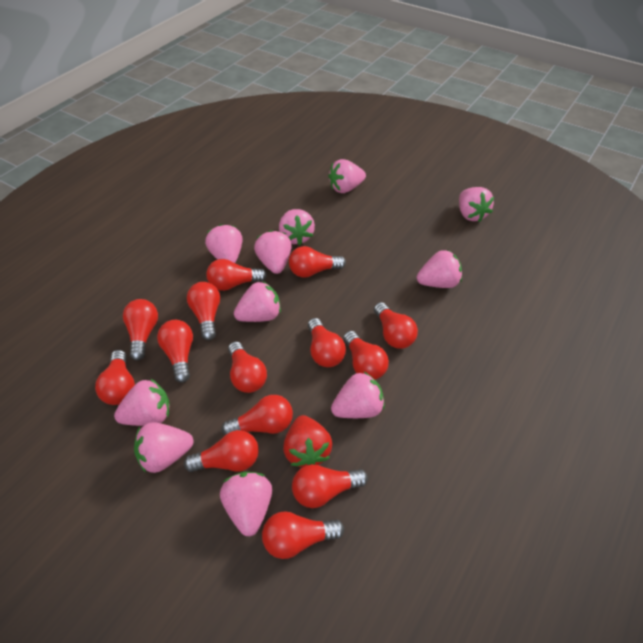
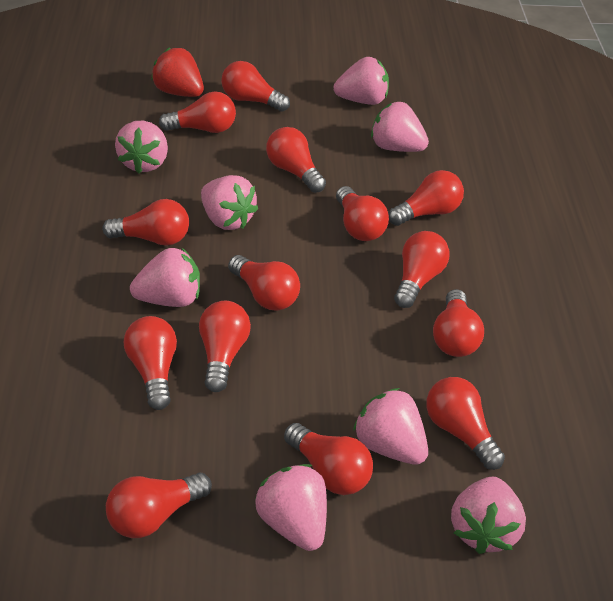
pink strawberry: [114,378,170,426] [134,422,193,473] [205,224,243,263] [220,472,272,536] [234,281,281,322] [254,230,292,274] [279,209,315,245] [328,159,366,193] [331,372,385,418] [417,250,462,288] [459,187,494,222] = 11 -> [115,121,168,173] [130,248,200,307] [201,175,258,230] [255,464,327,551] [334,57,389,105] [353,388,428,465] [371,102,429,152] [451,476,526,554] = 8

